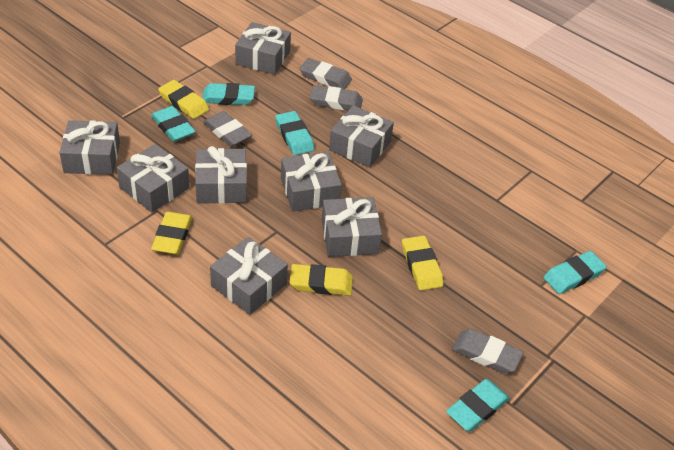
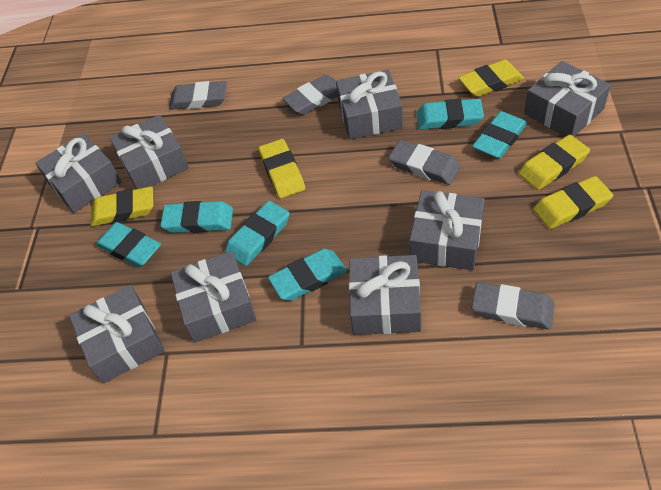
turquoise eraser: [151,106,196,142] [202,83,255,105] [275,111,315,155] [446,379,510,432] [543,251,607,294] = 5 -> [96,222,161,268] [160,201,233,233] [225,201,290,266] [268,249,347,301] [417,99,484,130] [472,111,527,159] = 6
yellow eraser: [151,212,192,254] [158,80,209,119] [290,264,353,296] [402,236,443,290] = 4 -> [90,186,153,226] [259,139,305,198] [458,60,524,97] [518,135,590,190] [533,176,613,229] = 5

